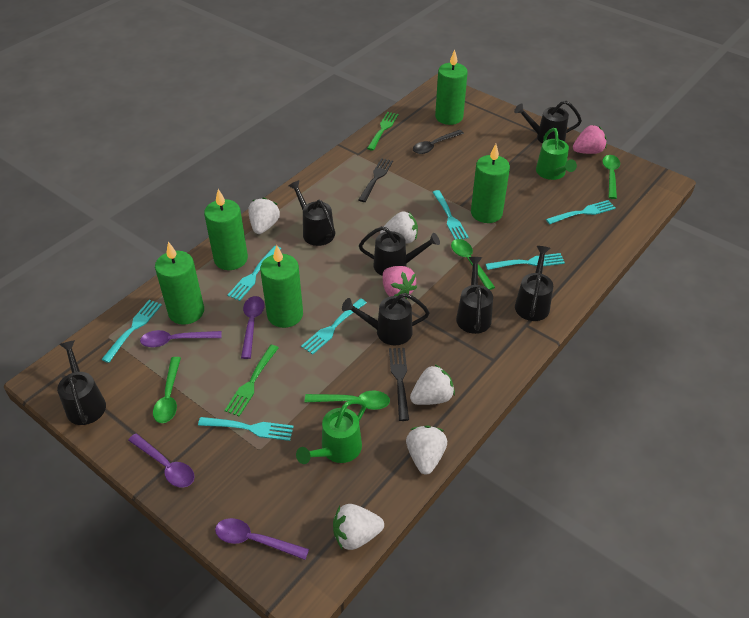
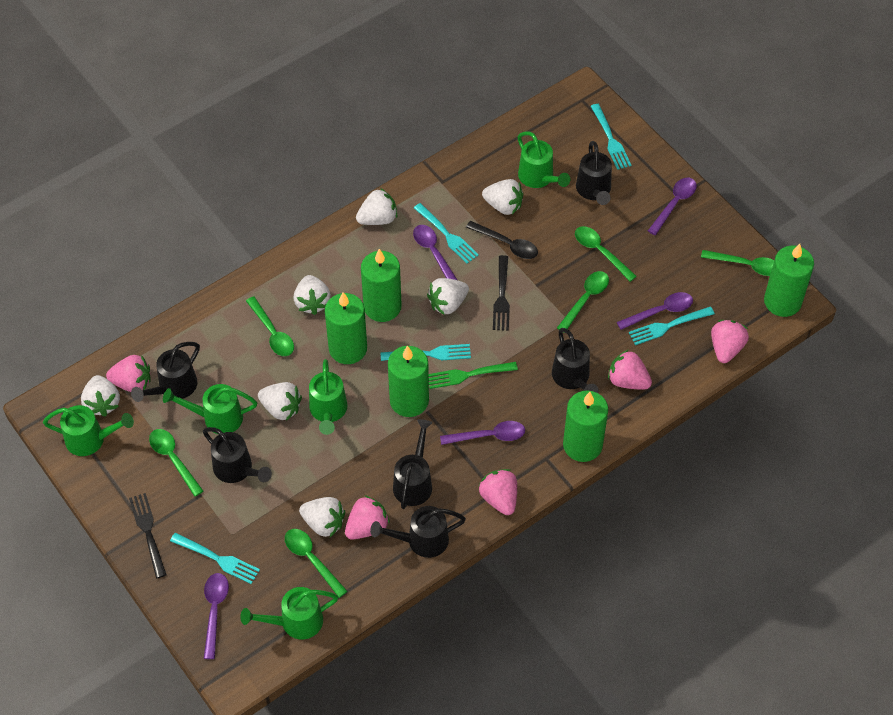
black watering can: [57,340,106,425] [288,180,335,246] [342,293,430,345] [359,226,440,276] [456,257,493,334] [514,101,582,144] [515,246,553,321] = 7 -> [131,342,200,402] [203,427,272,483] [370,506,466,558] [393,419,432,509] [552,328,598,393] [576,141,612,205] = 6
green fork: [224,345,279,416] [367,112,399,151] = 2 -> [429,362,518,389] = 1
green spoon: [153,357,181,423] [305,391,390,410] [451,239,495,290] [602,155,620,199] = 4 -> [149,429,203,497] [246,296,294,356] [285,529,347,598] [557,271,609,333] [575,226,637,282] [701,250,774,276] = 6
green watering can: [296,399,366,464] [536,128,577,180] = 2 -> [43,405,134,456] [163,384,257,434] [240,587,338,639] [309,359,348,435] [518,131,570,188] = 5
pink strawberry: [383,266,417,299] [573,125,607,154] = 2 -> [106,355,151,392] [345,495,390,540] [479,469,517,515] [608,349,652,390] [711,320,749,363] = 5
purple spoon: [128,433,195,488] [140,330,222,347] [215,518,309,560] [241,296,264,359] = 4 -> [204,573,229,659] [413,225,457,280] [440,421,525,445] [617,292,693,330] [648,178,697,235] = 5
turquoise fork: [101,300,162,363] [198,417,294,441] [227,246,281,301] [301,298,367,355] [432,190,469,239] [486,253,565,270] [546,200,616,224] = 7 -> [170,533,260,584] [381,344,471,361] [414,203,479,264] [591,104,632,170] [629,307,714,345] = 5
white strawberry: [248,197,280,234] [333,504,384,550] [380,211,418,243] [406,425,447,475] [410,364,455,405] = 5 -> [81,375,120,417] [258,382,302,421] [294,275,331,315] [299,497,345,537] [356,189,397,225] [427,278,469,315] [482,179,523,215] = 7

